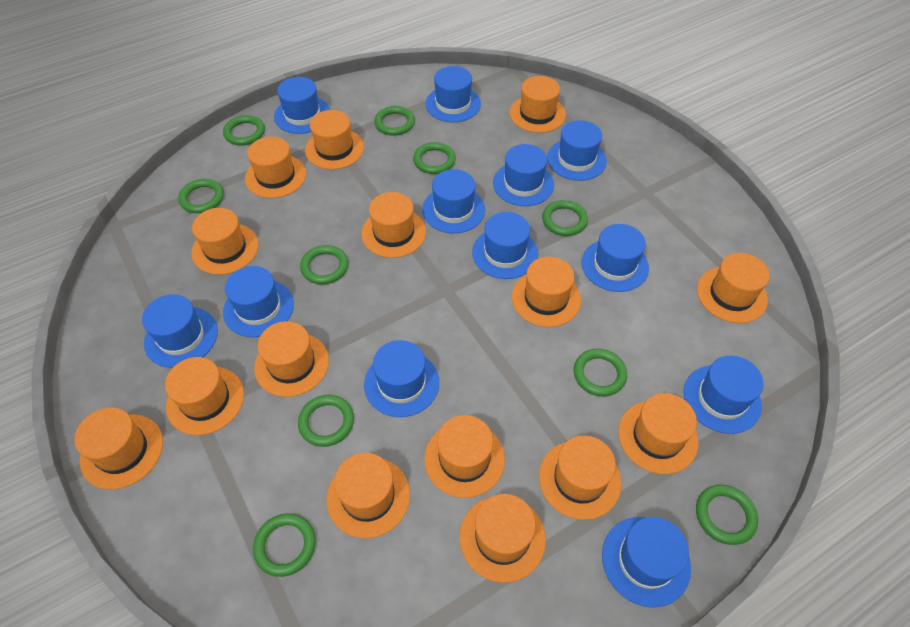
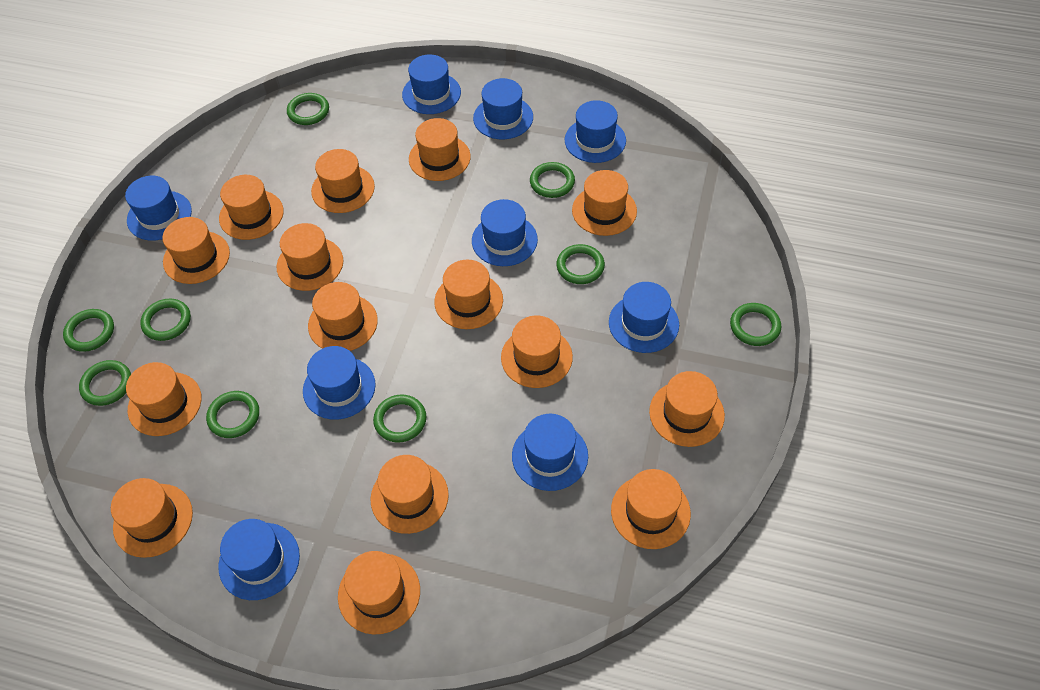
blue hat: [142,294,218,368] [223,266,294,337] [274,77,330,134] [364,340,439,417] [422,169,485,233] [425,66,481,122] [472,212,538,279] [493,144,554,206] [547,120,607,181] [582,224,649,292] [602,517,691,608] [683,356,764,434] = 12 -> [125,176,192,241] [218,519,300,600] [303,346,376,420] [402,54,461,114] [472,199,538,266] [473,78,533,139] [512,414,588,491] [565,100,626,163] [609,282,679,353] = 9
green ring: [178,179,224,213] [223,115,265,146] [253,514,316,577] [298,395,354,447] [300,245,348,284] [374,106,415,136] [413,142,456,174] [542,200,588,236] [574,349,627,397] [696,485,758,545] = 10 -> [63,309,114,352] [79,360,131,406] [140,299,191,341] [206,391,259,438] [287,93,329,125] [373,395,426,443] [530,162,575,198] [557,244,605,284] [730,303,781,346] = 9

